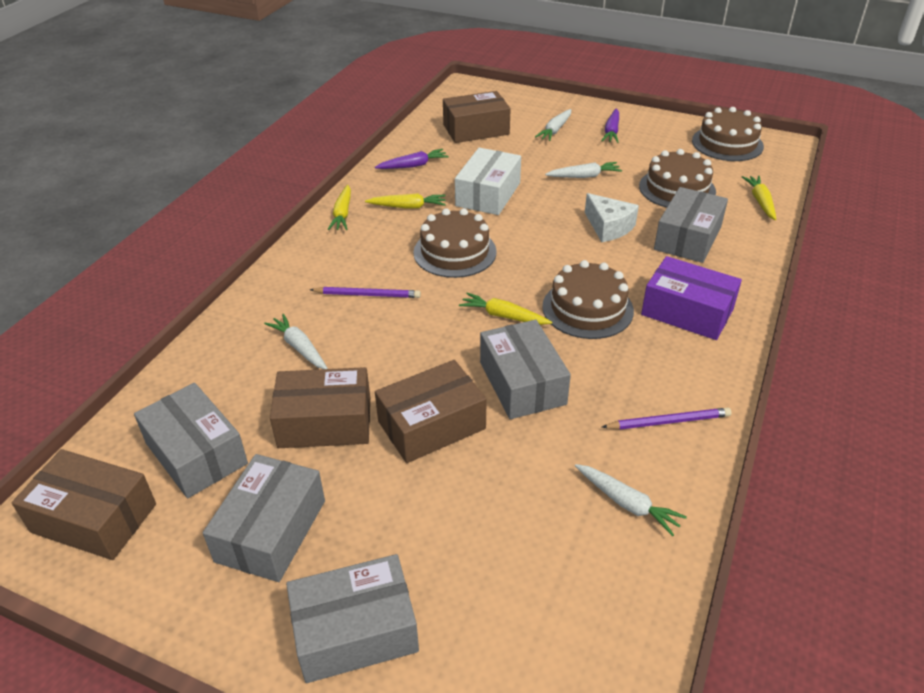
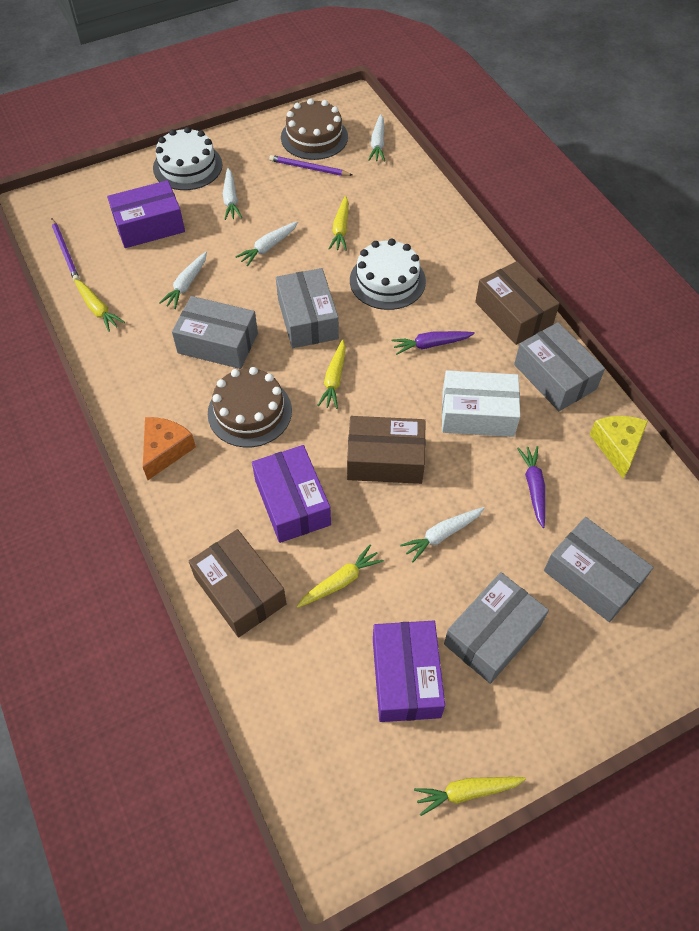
brown box: [12,449,156,560] [270,367,370,448] [375,360,487,463] [443,91,511,143] = 4 -> [189,529,287,637] [347,416,426,484] [475,261,560,345] = 3
brown cake: [413,208,497,278] [542,260,634,339] [639,149,716,208] [692,107,764,161] = 4 -> [208,367,292,447] [281,98,348,160] = 2
orange cheese: none = 0 -> [143,417,196,480] = 1
purple box: [641,256,742,340] = 1 -> [107,180,185,248] [252,445,331,543] [373,621,445,722] = 3
white cake: none = 0 -> [153,127,223,190] [350,239,426,310] = 2
white carrot: [264,314,328,369] [535,109,571,141] [545,162,622,178] [575,464,687,536] = 4 -> [159,252,207,309] [223,168,242,220] [235,221,298,266] [368,114,385,162] [400,507,485,562] = 5
white cheese: [585,193,639,242] = 1 -> none = 0
yellow carrot: [328,185,351,230] [365,193,446,209] [459,293,552,325] [742,176,776,220] = 4 -> [74,279,125,332] [297,545,384,608] [317,340,346,409] [329,196,349,251] [414,777,526,816] = 5
yellow cheese: none = 0 -> [589,416,648,479] = 1

